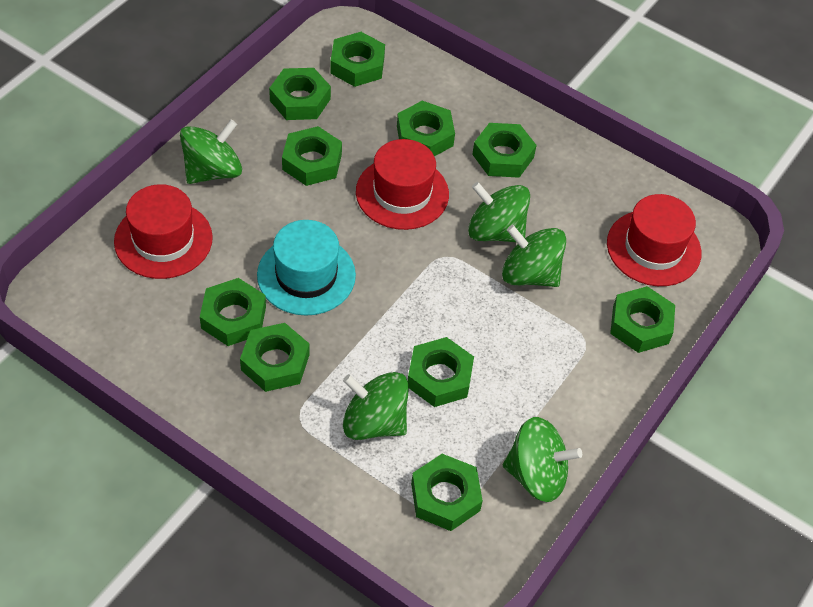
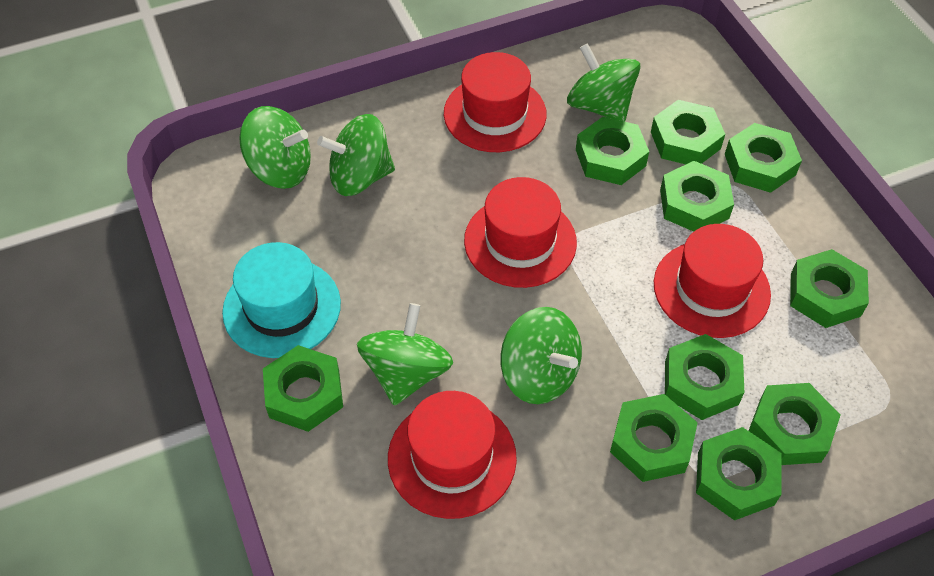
red hat: [114,184,213,279] [356,139,449,230] [607,194,701,286] = 3 -> [388,391,517,519] [444,52,547,152] [464,177,577,288] [654,224,771,338] = 4

